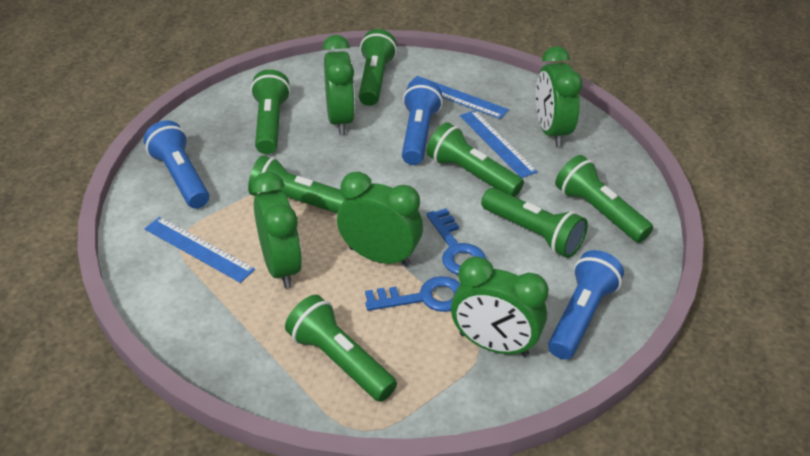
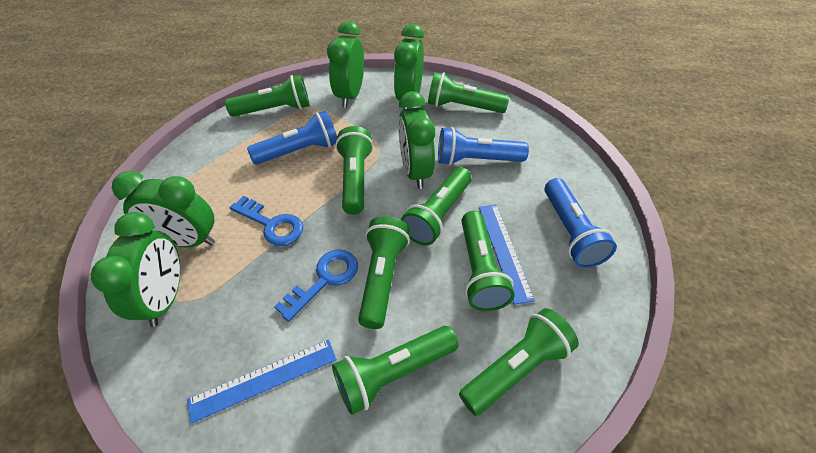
blue ruler: [144,217,255,283] [408,76,509,119] [460,110,538,178] = 3 -> [187,340,337,423] [479,204,535,305] = 2
green flashlight: [248,156,345,214] [251,69,291,154] [285,295,397,402] [359,29,397,106] [427,122,524,197] [481,188,588,258] [555,155,653,243] = 7 -> [225,75,310,117] [332,326,458,415] [335,126,373,215] [358,216,410,329] [401,167,471,246] [428,72,509,113] [459,308,579,416] [461,211,515,311] = 8

